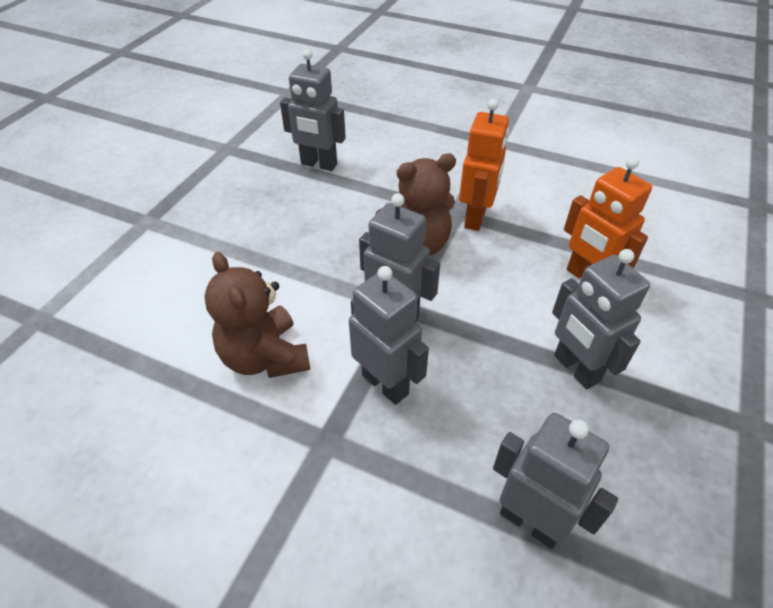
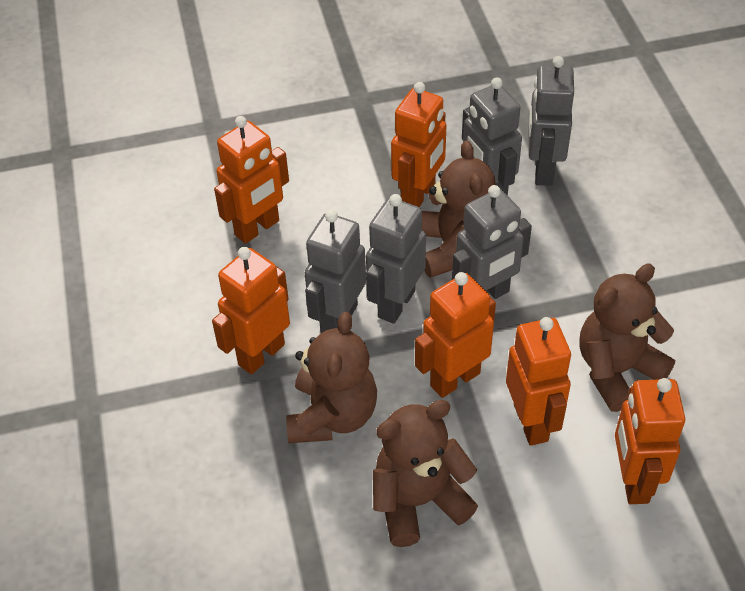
brown teddy bear: [205,252,310,378] [375,153,456,256] = 2 -> [286,312,377,443] [373,400,478,547] [422,140,496,278] [579,264,675,412] = 4
orange robot: [459,99,509,231] [564,157,652,278] = 2 -> [212,247,290,374] [214,116,289,244] [391,82,447,207] [415,272,496,398] [506,317,571,446] [615,378,685,504] = 6

